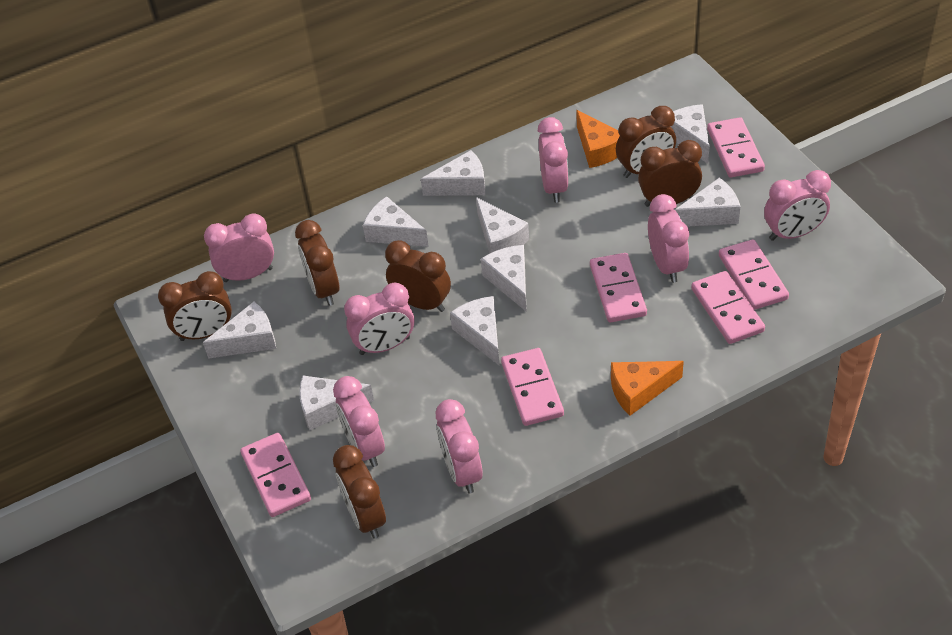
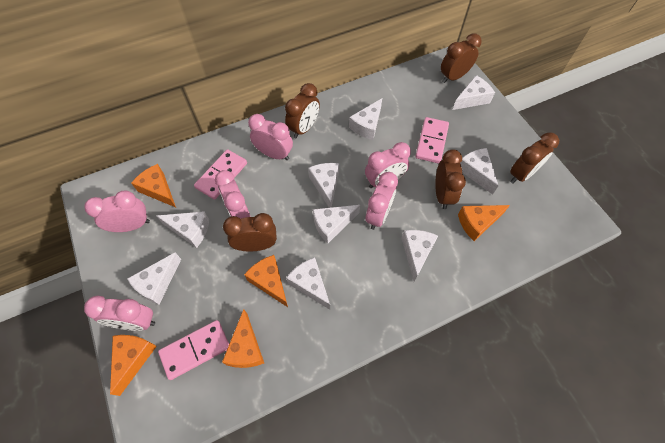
brown clock: [158,271,232,341] [295,220,340,306] [333,445,386,539] [385,240,451,312] [616,106,676,178] [638,140,702,207] = 6 -> [223,213,277,252] [285,83,320,139] [435,149,466,209] [441,33,482,83] [510,132,559,183] = 5
orange cheese: [576,110,620,168] [611,361,684,416] = 2 -> [110,335,157,396] [131,164,176,207] [222,309,264,368] [244,255,288,307] [458,205,510,241] = 5
pink clock: [204,213,274,282] [333,376,385,467] [344,282,414,355] [435,399,483,494] [538,117,569,202] [648,194,689,283] [764,170,831,241] = 7 -> [84,190,150,232] [84,296,155,331] [215,170,250,219] [248,114,293,160] [365,142,411,188] [365,172,398,230] = 6
pink domino: [240,433,311,517] [501,348,564,426] [590,253,647,322] [691,271,765,344] [707,117,765,177] [719,239,789,310] = 6 -> [158,320,229,380] [194,149,247,200] [415,117,449,163] = 3

